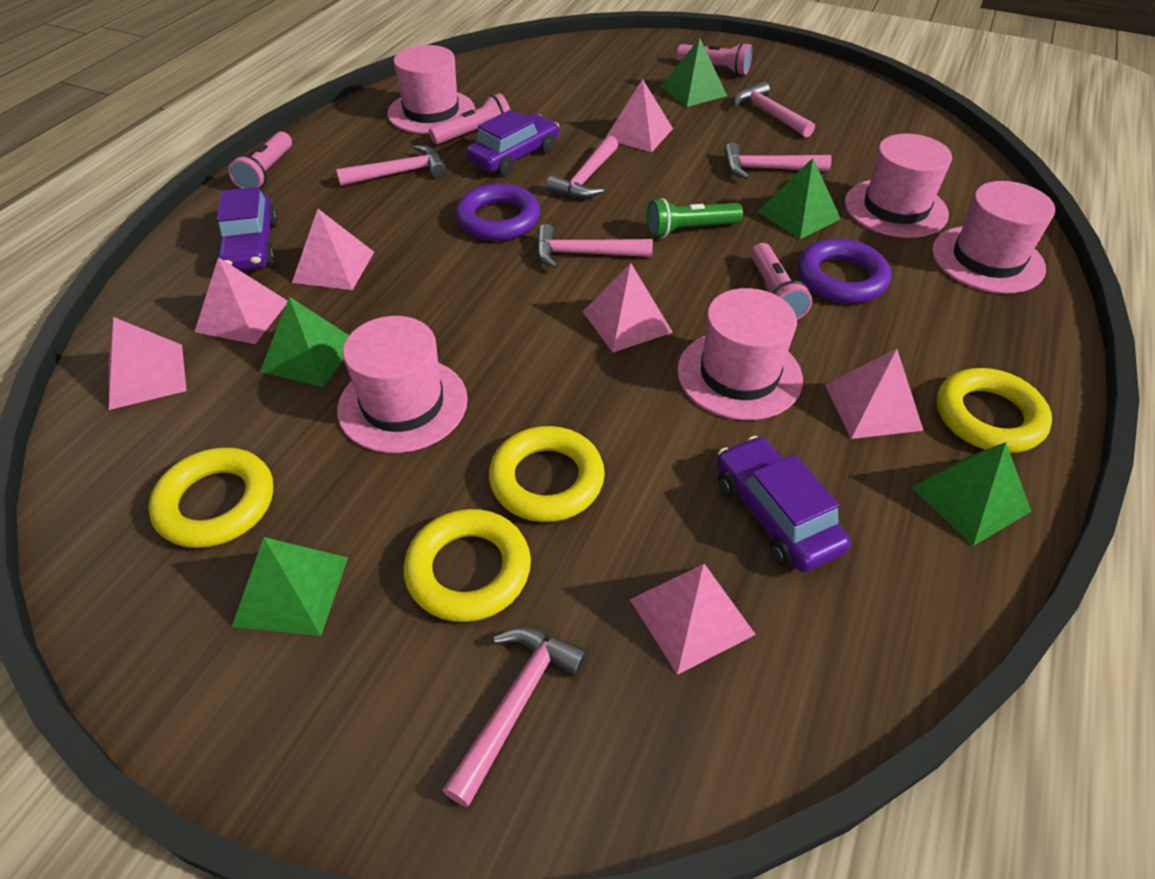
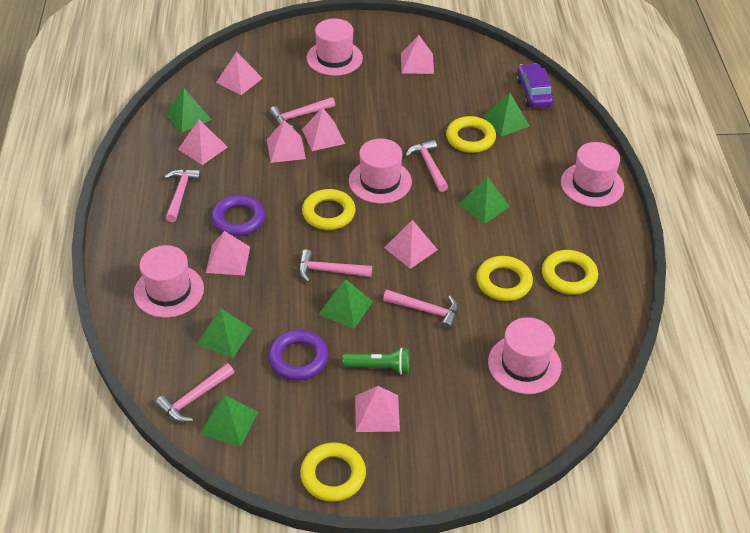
green pyramid: [232,537,348,636] [260,297,349,387] [661,38,727,107] [758,158,841,239] [911,442,1032,546] = 5 -> [165,88,212,133] [196,308,253,358] [200,395,258,447] [319,279,373,329] [458,177,510,224] [483,93,530,136] = 6
pink flashlight: [228,132,292,189] [429,93,510,145] [677,42,752,75] [751,243,812,320] = 4 -> none = 0
pink pyramid: [108,317,187,410] [194,257,287,344] [292,209,374,290] [582,263,673,352] [606,79,673,152] [630,564,756,675] [825,349,924,439] = 7 -> [178,120,228,165] [206,231,250,276] [216,51,263,95] [267,120,306,163] [302,107,345,151] [355,386,400,432] [384,220,438,269] [401,35,434,74] = 8
purple car: [216,187,278,271] [466,109,559,176] [717,436,851,572] = 3 -> [516,63,554,108] = 1
yellow ring: [148,447,273,548] [404,509,531,622] [489,426,605,522] [937,368,1052,453] = 4 -> [300,442,366,502] [302,189,356,230] [446,116,496,153] [476,256,533,301] [542,250,598,295] = 5

